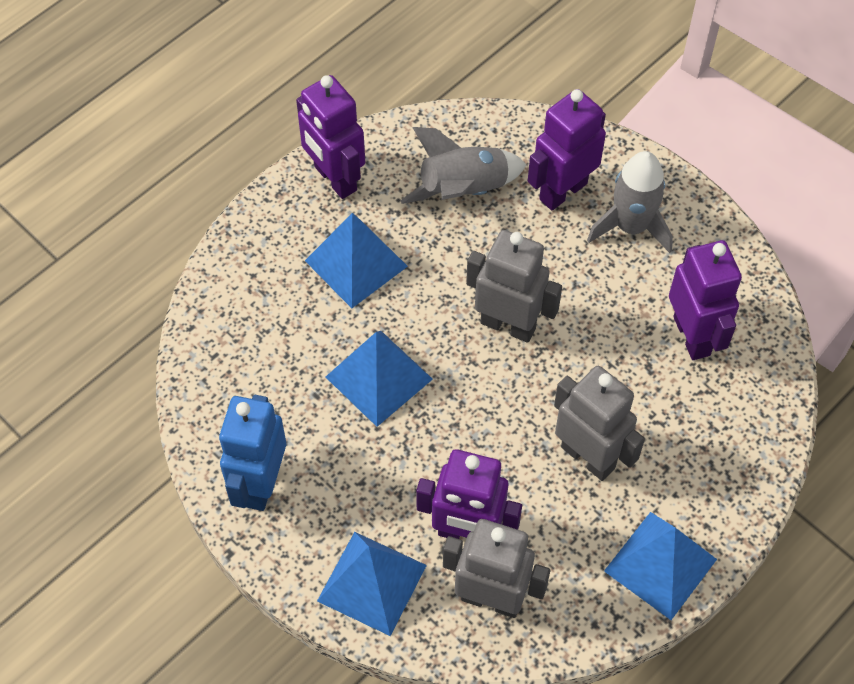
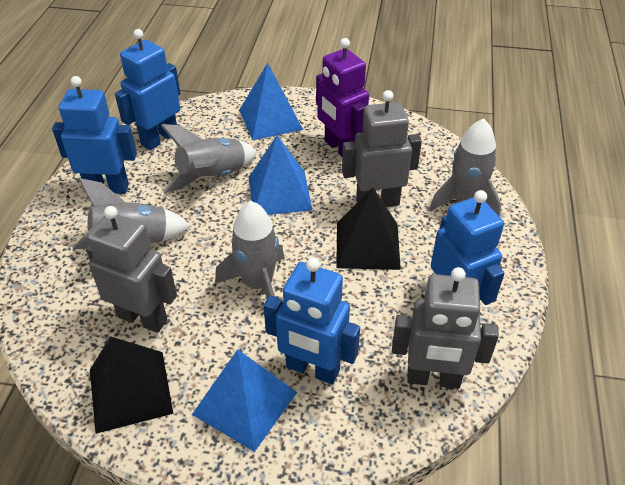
black pyramid: none = 0 -> [90,336,173,434] [336,188,401,270] = 2
blue pyramid: [305,213,408,308] [317,532,427,636] [326,331,433,427] [604,512,717,620] = 4 -> [192,349,297,452] [239,63,303,140] [249,136,312,215] = 3
blue robot: [219,395,286,511] = 1 -> [52,76,137,194] [115,29,180,150] [264,258,360,384] [431,190,504,305] = 4
grey rocket: [400,127,526,204] [587,151,673,253] = 2 -> [73,178,190,249] [161,124,257,193] [215,201,284,298] [429,119,501,217] = 4
purple robot: [296,75,365,199] [416,449,522,539] [528,89,606,211] [669,240,742,360] = 4 -> [316,38,369,157] = 1

